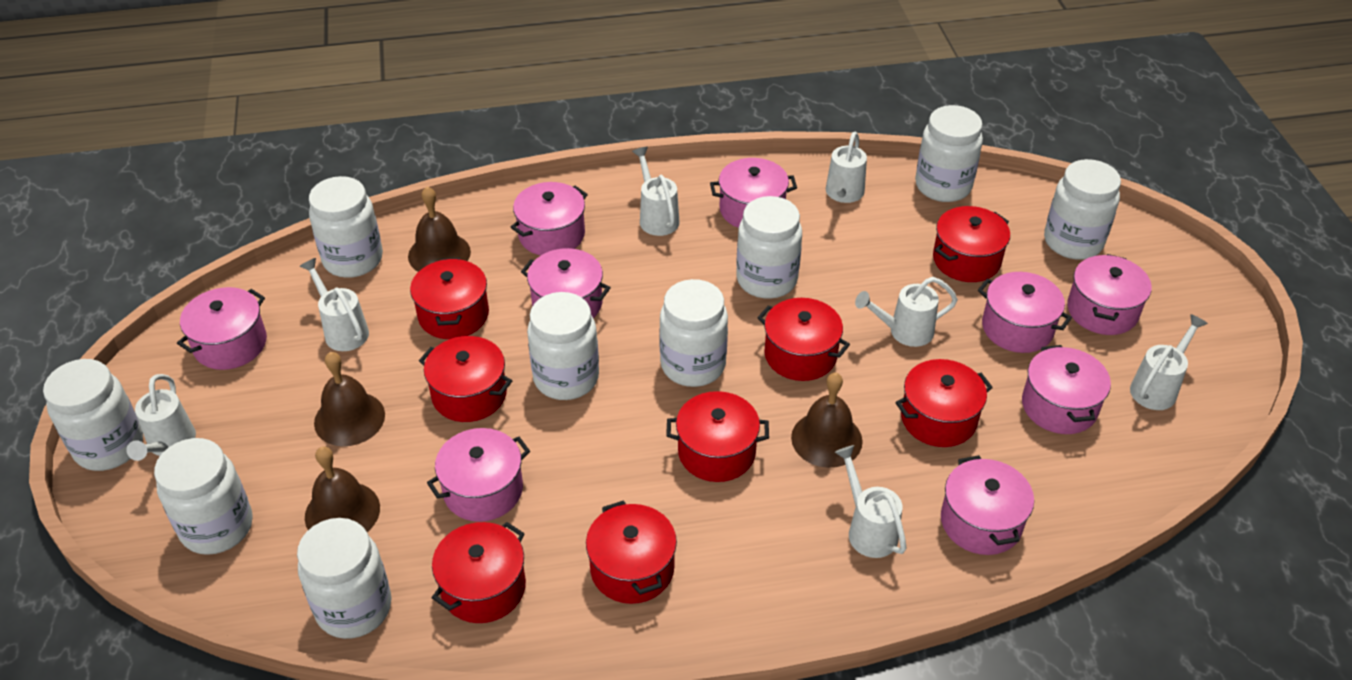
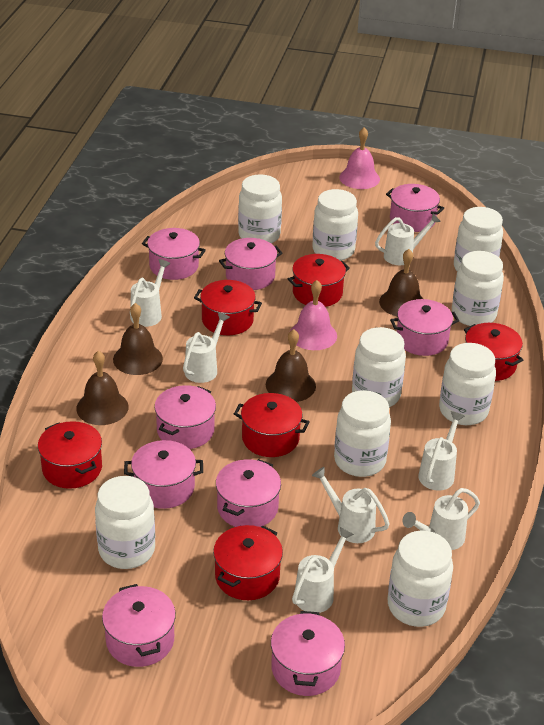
pink bell: none = 0 -> [290,280,337,350] [339,128,380,189] = 2
red pot: [410,258,489,339] [419,336,512,422] [432,522,526,623] [586,500,677,604] [666,391,769,482] [757,298,850,381] [895,359,993,447] [933,206,1010,282] = 8 -> [38,421,102,489] [194,280,262,335] [213,525,283,600] [234,393,309,457] [288,254,350,307] [464,323,523,381] = 6

